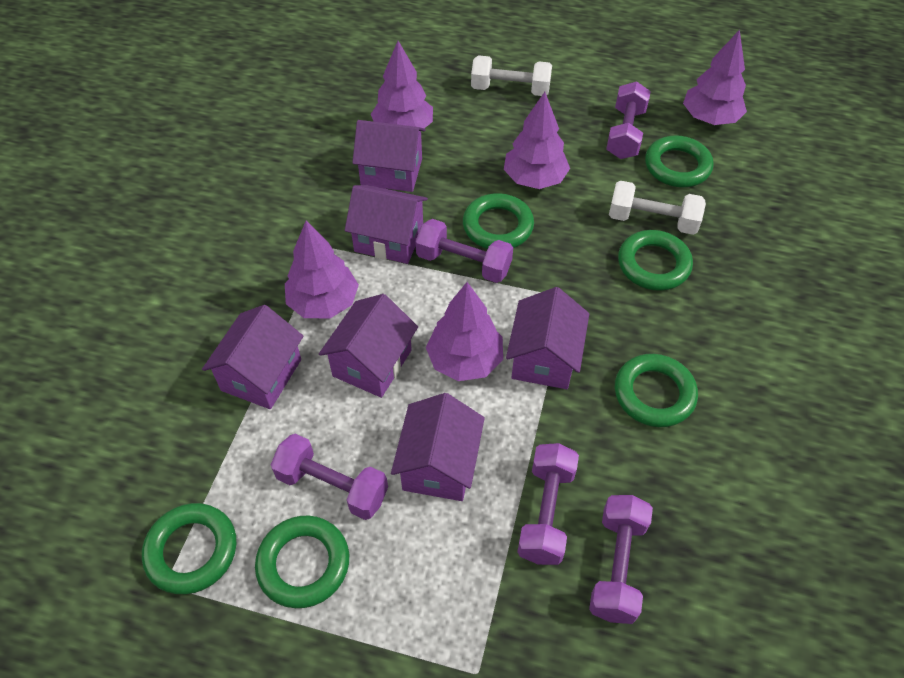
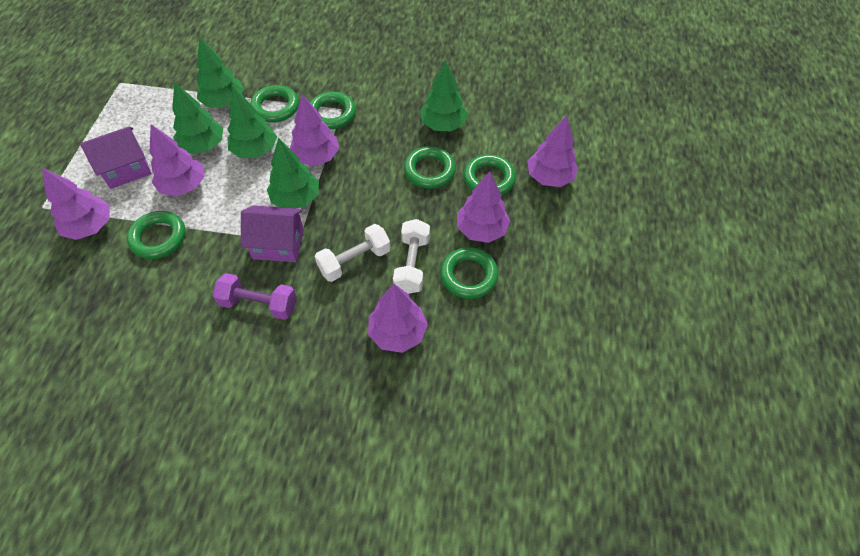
green tree: none = 0 -> [172,82,223,154] [196,36,244,108] [227,87,277,158] [267,138,319,208] [420,61,468,131] = 5
purple dumbbell: [271,434,388,520] [415,219,513,283] [517,443,579,565] [589,495,653,624] [606,81,651,159] = 5 -> [213,273,296,320] = 1
purple house: [202,305,303,409] [319,294,418,398] [345,185,428,264] [352,120,426,192] [391,393,485,501] [506,287,589,389] = 6 -> [80,127,152,189] [241,205,304,262] = 2
purple tree: [285,221,359,319] [371,41,433,132] [426,282,503,381] [504,92,570,189] [683,30,747,125] = 5 -> [42,168,110,240] [149,124,205,196] [290,94,339,166] [368,283,428,353] [457,171,510,243] [527,116,578,187] = 6

